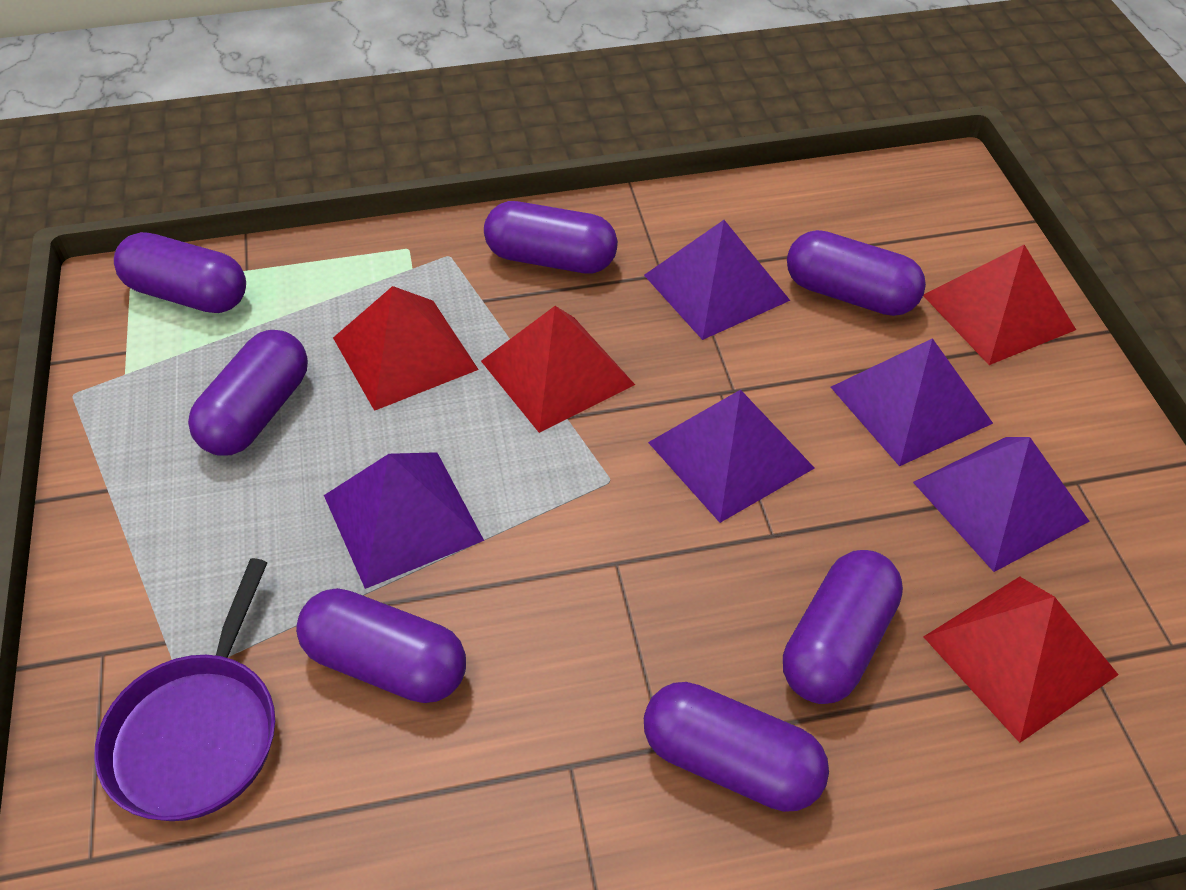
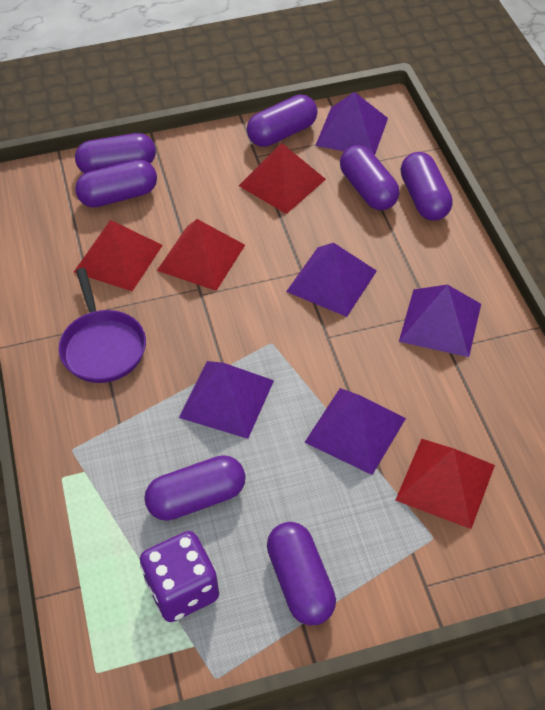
purple dice: none = 0 -> [140,531,219,622] = 1

